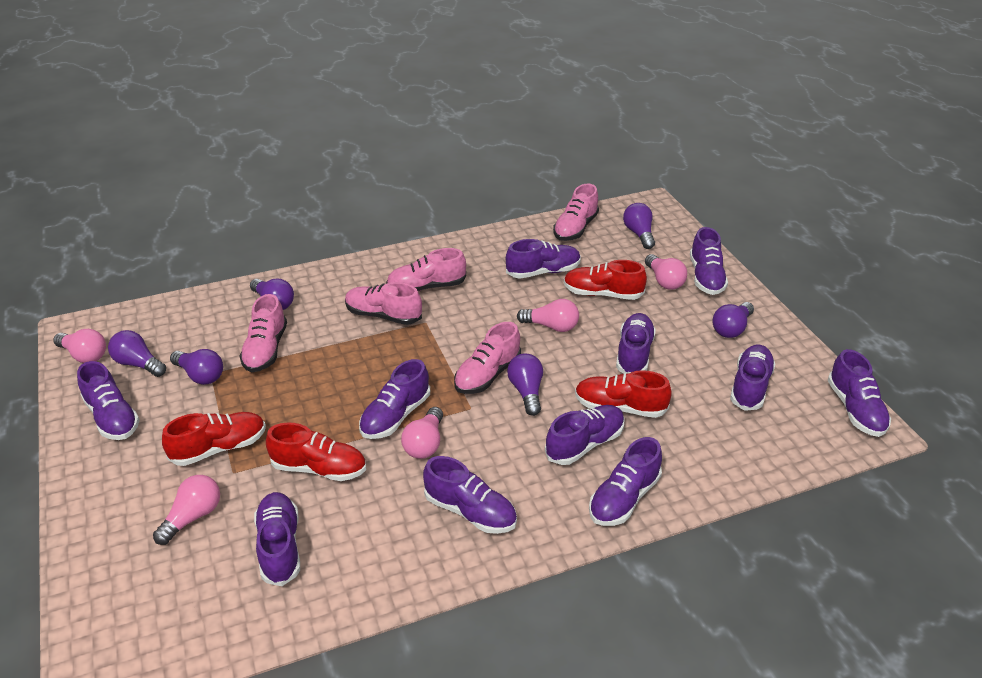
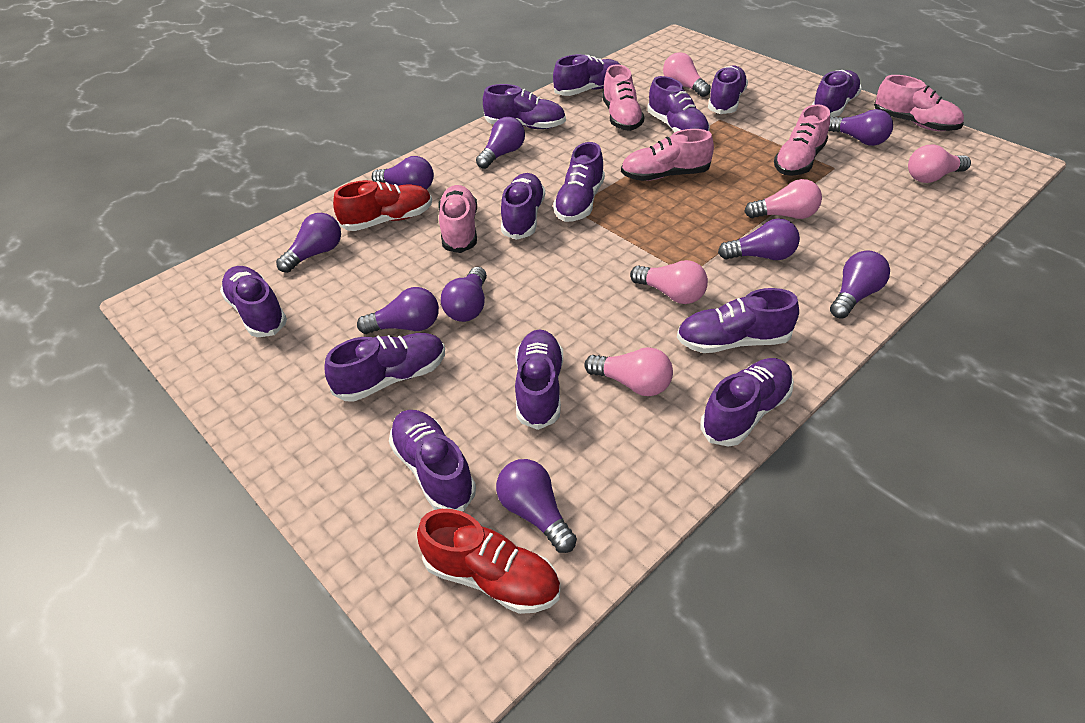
purple light bulb: [108,330,166,377] [170,349,223,385] [250,279,294,310] [507,353,543,416] [623,203,655,249] [712,302,754,338] = 6 -> [276,213,341,273] [357,287,439,334] [372,156,434,190] [441,267,487,322] [476,117,525,169] [496,459,577,553] [718,218,800,260] [829,109,893,146] [830,250,890,318] = 9
purple shoe: [77,361,140,440] [254,492,300,586] [359,359,430,439] [423,456,517,534] [506,239,581,279] [545,405,625,465] [589,437,662,526] [616,313,656,373] [690,227,728,295] [730,344,776,411] [827,349,891,437] = 11 -> [220,266,287,337] [324,333,445,402] [389,410,476,511] [483,84,566,129] [501,173,545,240] [515,329,563,430] [553,54,621,96] [553,142,605,222] [647,76,710,132] [677,288,799,353] [700,358,794,447] [708,66,748,114] [812,70,862,117] = 13
red shoe: [162,412,266,466] [266,423,366,481] [564,260,647,300] [575,370,672,418] = 4 -> [333,180,432,231] [417,509,560,614] = 2

